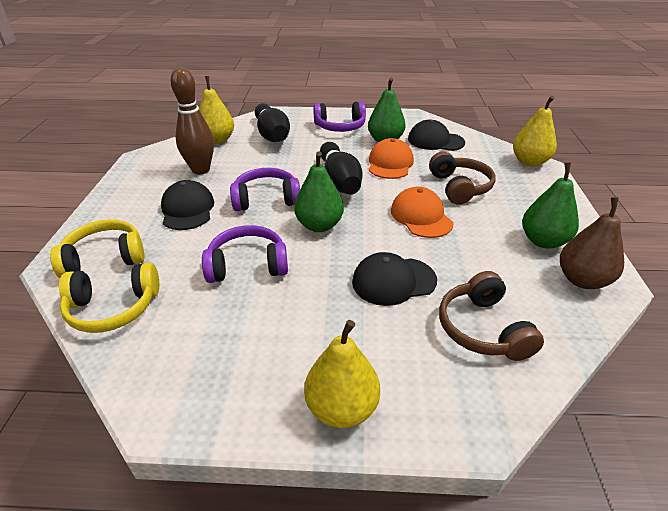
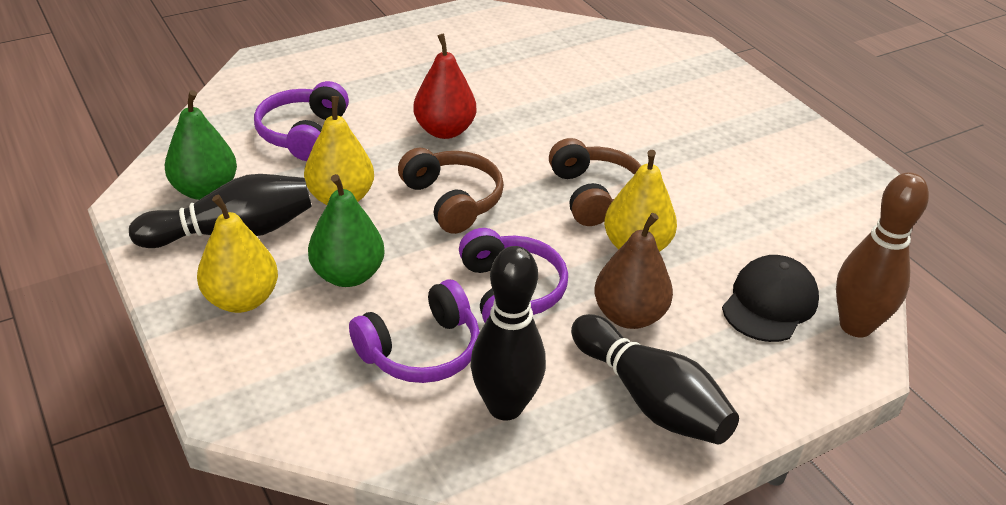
black bowling pin: [255,103,290,142] [320,142,362,195] = 2 -> [129,174,312,248] [471,246,546,420] [571,314,739,445] = 3
black cap: [161,180,214,230] [352,252,437,306] [408,120,465,151] = 3 -> [722,255,819,342] = 1
green pear: [294,151,344,232] [368,78,406,142] [522,162,579,249] = 3 -> [165,90,237,200] [308,174,385,287] = 2
orange cap: [369,138,414,179] [391,187,454,238] = 2 -> none = 0
red pear: none = 0 -> [413,34,476,139] = 1
yellow headphones: [50,219,145,278] [59,262,159,333] = 2 -> none = 0

